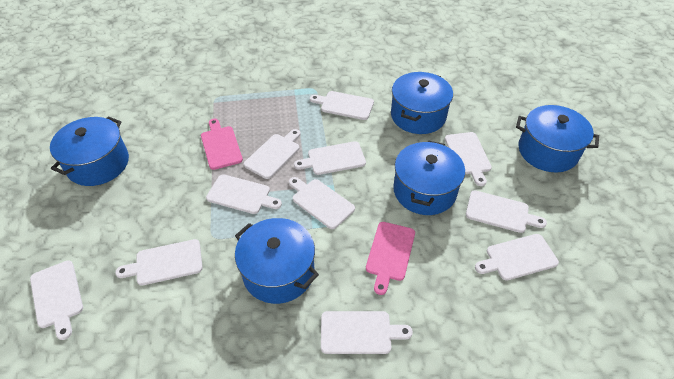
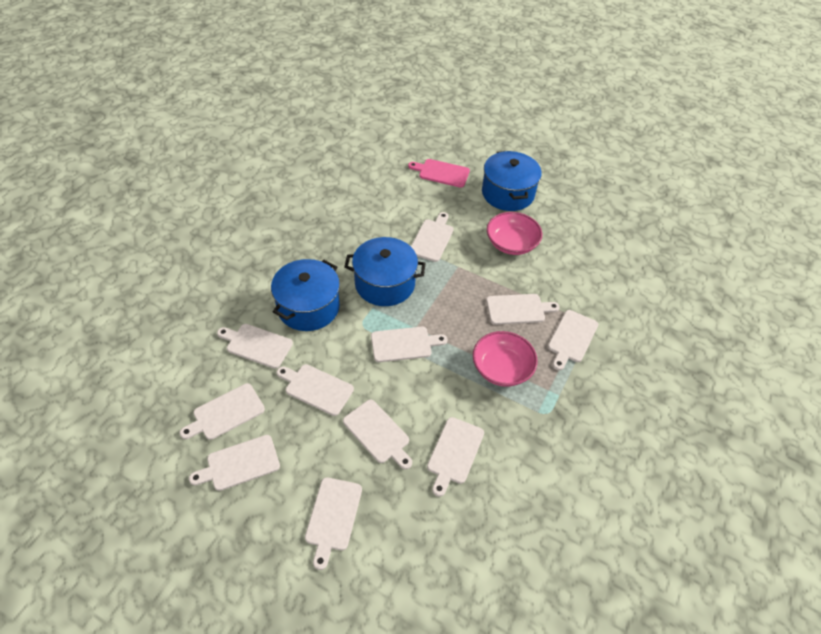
blue pot: [50,116,129,186] [235,218,319,304] [391,72,453,134] [393,140,465,215] [516,105,599,172] = 5 -> [271,259,340,331] [344,237,426,306] [482,151,542,211] = 3
pink bowl: none = 0 -> [473,331,537,387] [487,212,542,255] = 2
pink cutting board: [201,119,243,170] [366,222,415,295] = 2 -> [408,159,470,188] = 1

